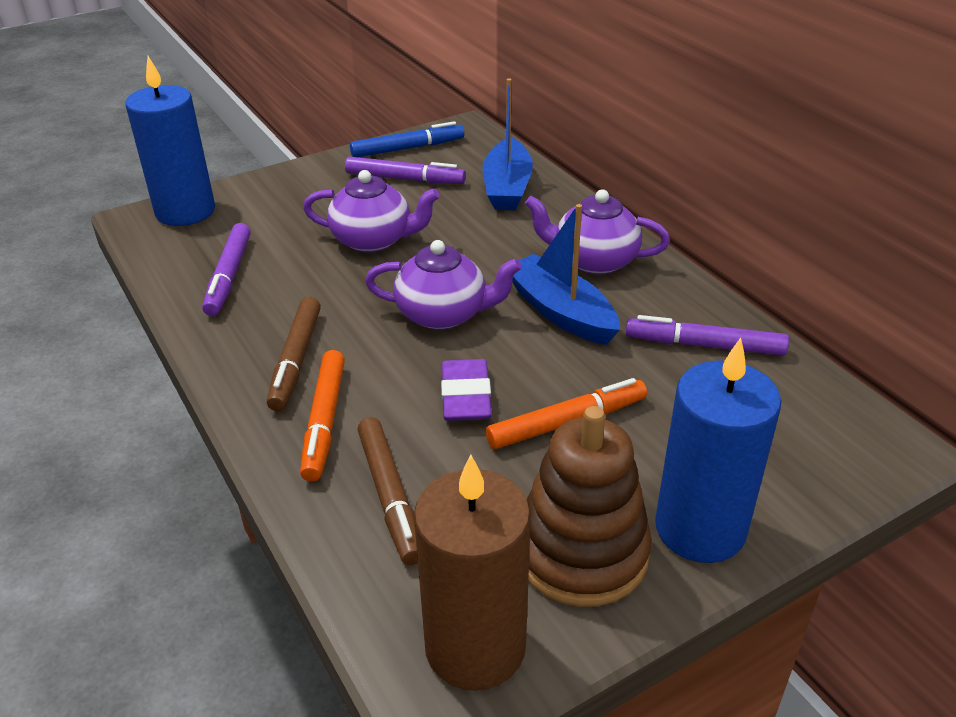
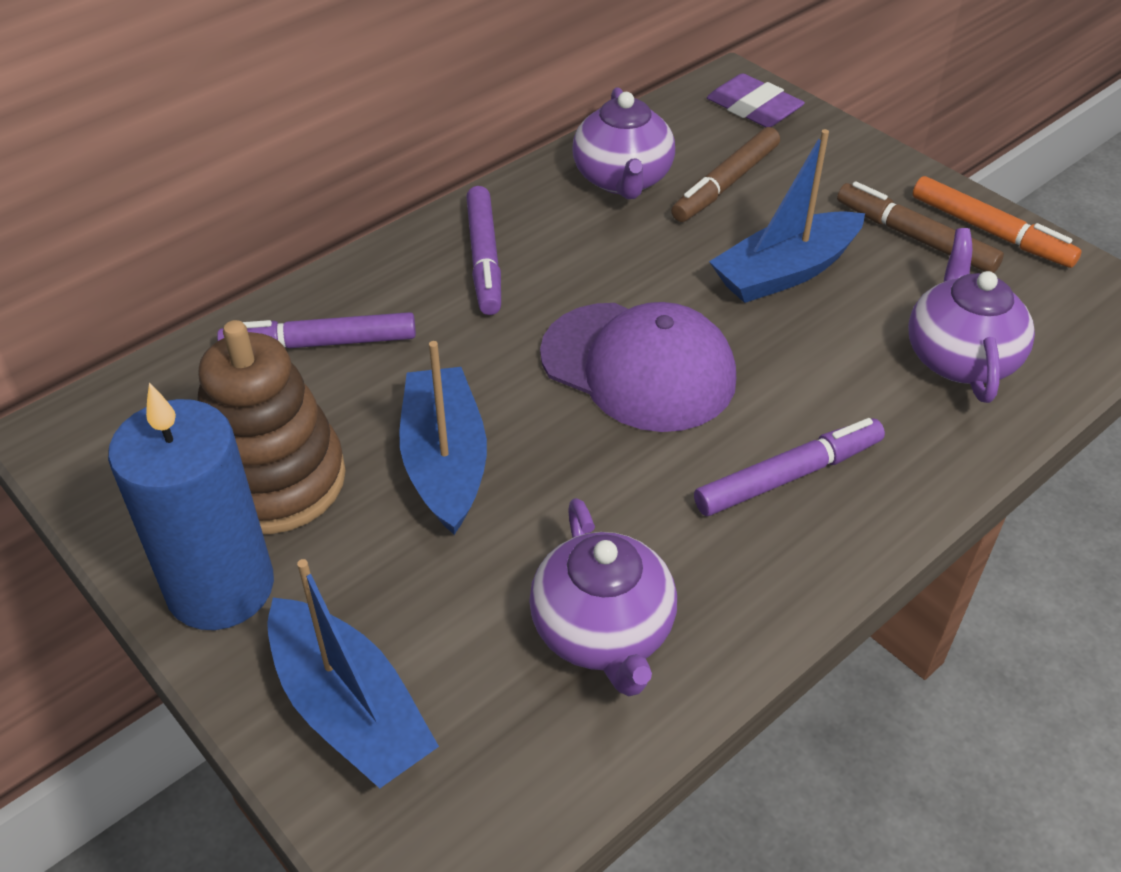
blue boat: [483,78,533,210] [512,204,620,345] = 2 -> [267,559,439,788] [399,341,487,535] [709,129,865,303] = 3
blue candle: [125,56,215,226] [655,338,782,563] = 2 -> [108,382,274,630] = 1
blue marker: [350,121,464,157] = 1 -> none = 0
brown candle: [414,454,531,691] = 1 -> none = 0
orange marker: [300,350,345,482] [486,378,647,449] = 2 -> [913,176,1082,268] = 1
purple cap: none = 0 -> [540,302,736,432] = 1

